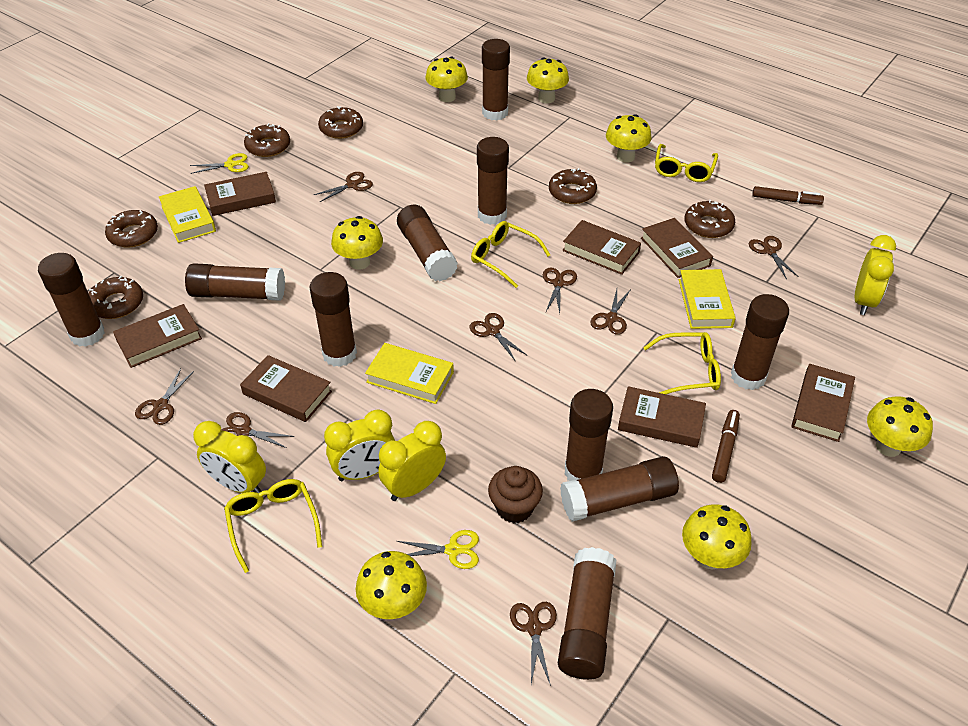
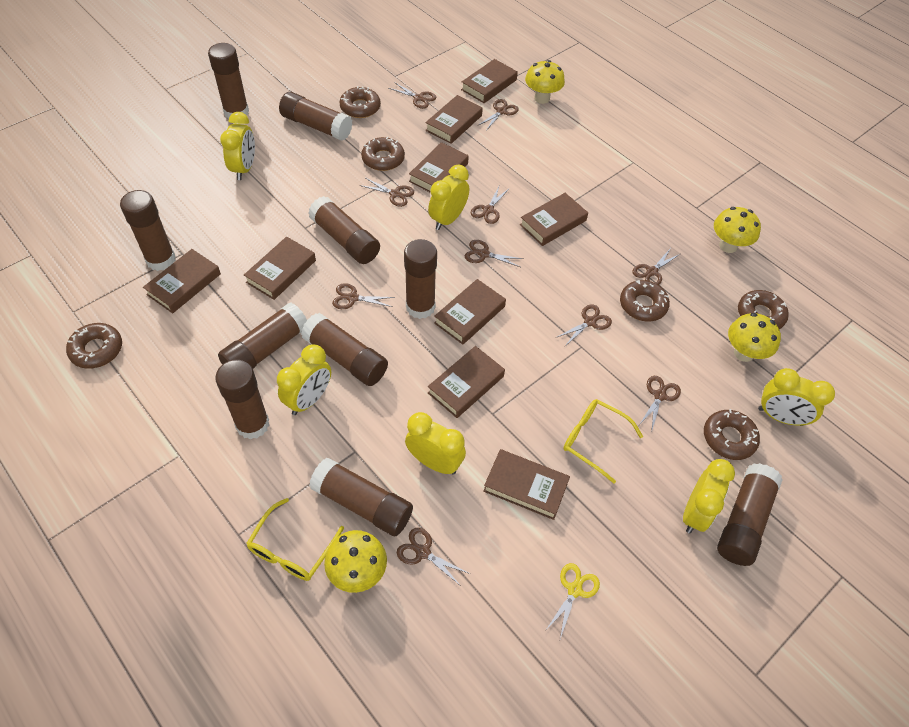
brown book: [113,304,202,368] [204,172,276,216] [240,355,332,422] [562,220,641,275] [618,386,706,448] [641,218,713,278] [791,364,855,442] = 7 -> [143,249,221,313] [244,237,316,300] [409,142,469,193] [425,95,483,144] [428,346,505,418] [434,279,506,345] [461,59,518,103] [483,449,570,520] [520,193,588,246] = 9
brown cupcake: [488,466,543,523] = 1 -> none = 0
brown marker: [712,410,740,483] [752,186,824,205] = 2 -> none = 0
brown scissors: [135,368,194,425] [221,412,294,448] [314,172,373,202] [469,313,528,362] [510,602,557,686] [543,267,577,313] [590,289,630,335] [749,236,799,279] = 8 -> [332,283,395,309] [359,178,414,207] [389,82,436,109] [397,528,470,587] [465,240,523,267] [471,184,510,224] [477,99,519,131] [555,304,612,347] [632,249,680,285] [639,376,681,433] = 10
yellow book: [159,186,216,243] [365,343,454,404] [679,269,736,329] = 3 -> none = 0
yellow clock: [193,421,266,493] [324,409,395,481] [378,421,446,501] [855,235,896,315] = 4 -> [220,112,255,180] [277,344,331,415] [405,412,466,475] [428,165,469,230] [683,459,735,534] [758,368,835,426] = 6
yellow glasses: [224,479,322,573] [471,221,550,288] [643,332,721,394] [655,144,718,182] = 4 -> [246,498,344,581] [563,399,643,484] = 2
yellow mushroom: [331,216,383,270] [356,551,427,619] [425,57,468,102] [527,58,569,103] [606,114,652,163] [682,504,752,570] [867,396,933,457] = 7 -> [324,530,387,593] [525,60,565,104] [714,207,761,253] [728,313,781,362] = 4
yellow scissors: [190,153,249,174] [397,530,479,569] = 2 -> [545,563,600,639] = 1

